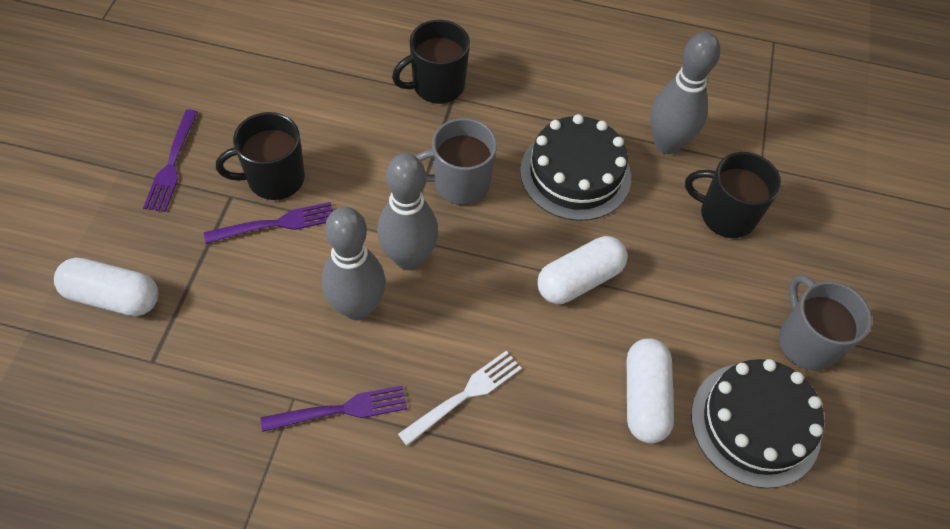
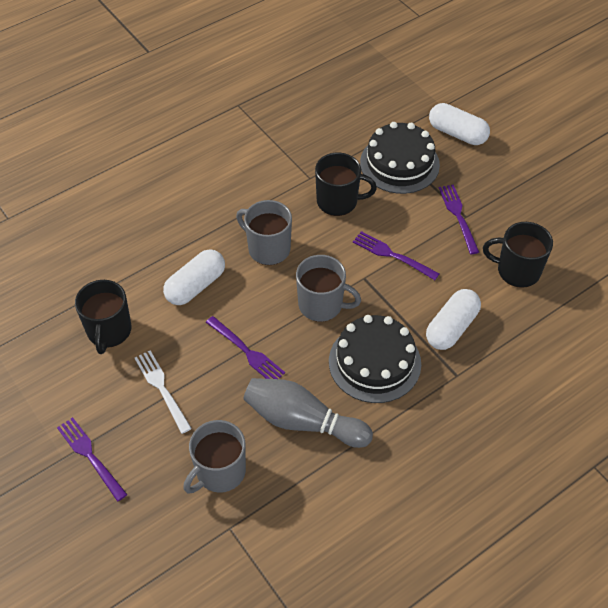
grey bowling pin: [322,207,386,320] [377,153,438,270] [650,32,720,154] = 3 -> [243,378,373,448] = 1
grey mug: [416,118,497,205] [779,275,872,371] = 2 -> [183,420,246,493] [236,200,292,265] [296,255,361,322] = 3
purple fork: [143,109,198,212] [204,202,333,244] [261,385,407,432] = 3 -> [57,417,128,502] [206,316,285,379] [353,231,440,280] [439,184,479,254] = 4

